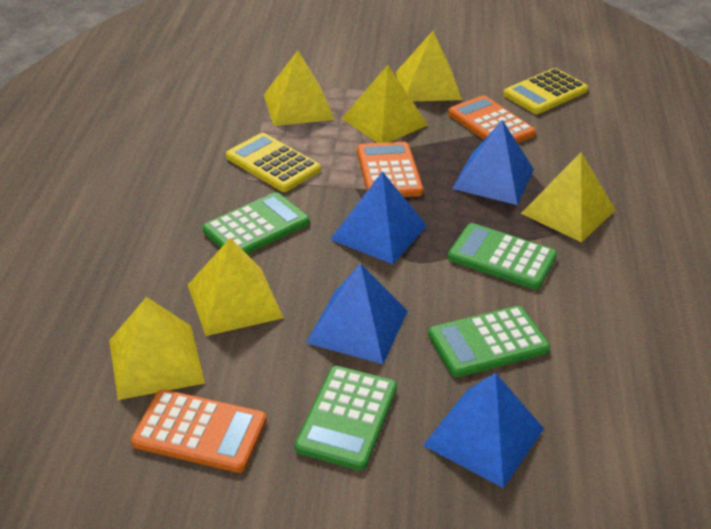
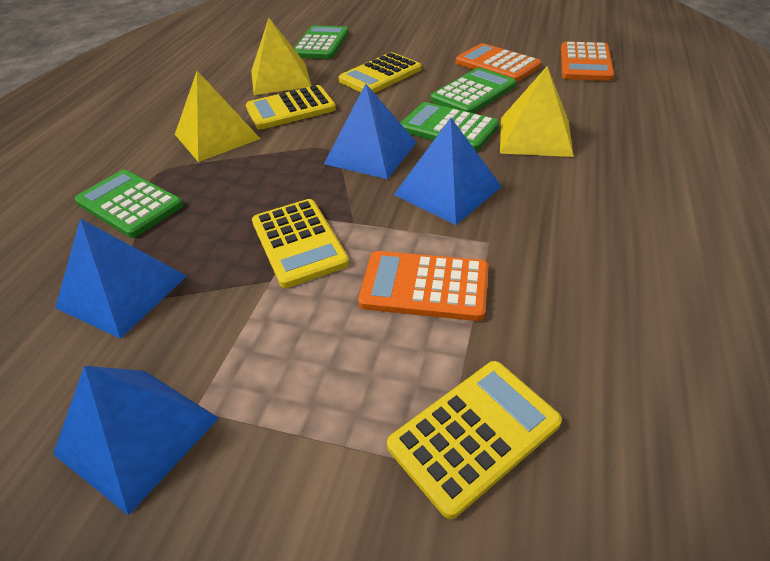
yellow calculator: [226,133,321,192] [503,68,588,114] = 2 -> [246,85,336,130] [252,199,349,288] [339,52,422,93] [387,361,562,519] = 4
yellow pyramid: [109,297,205,400] [188,238,283,336] [264,50,335,126] [341,65,428,143] [396,31,462,101] [521,152,615,242] = 6 -> [175,71,260,162] [251,18,311,95] [500,66,574,157] = 3

